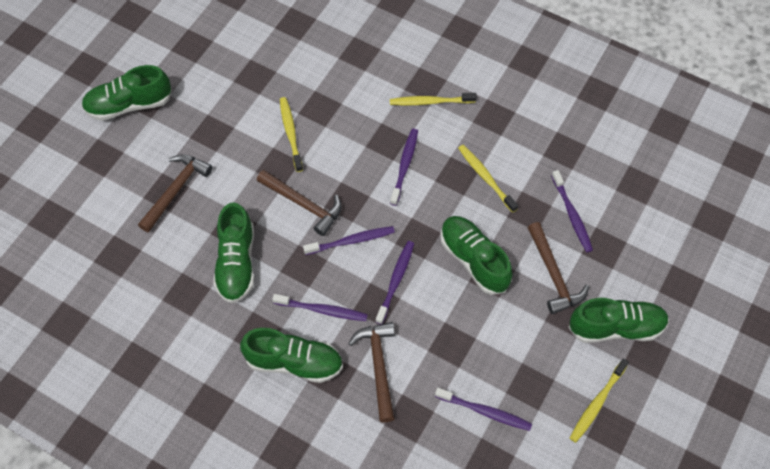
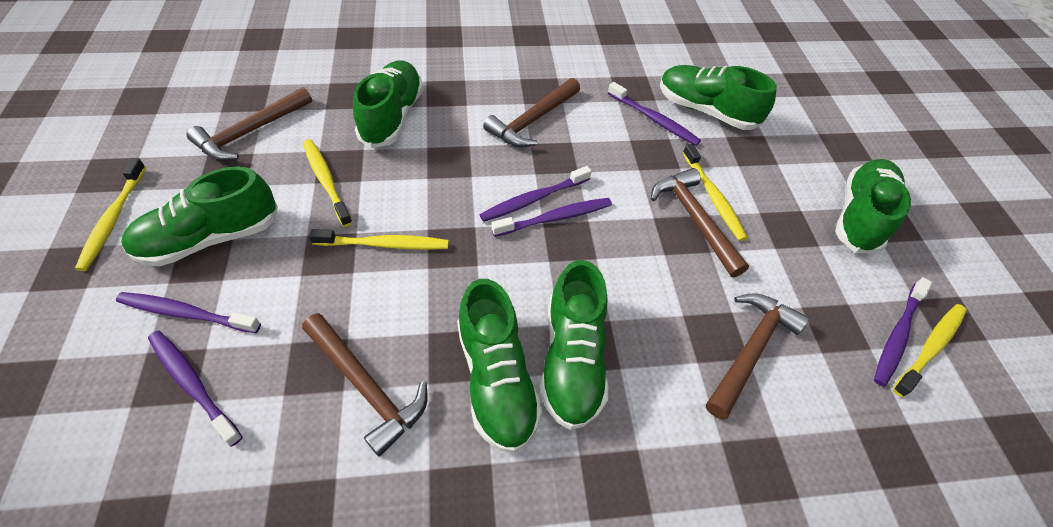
brown hammer: [138,154,212,233] [257,170,342,236] [348,322,395,423] [528,222,589,314] = 4 -> [187,87,312,161] [302,313,428,456] [483,78,580,147] [651,168,749,277] [706,294,809,420] = 5
green shoe: [81,65,172,121] [213,203,254,303] [240,328,343,383] [440,216,513,295] [569,298,669,343] = 5 -> [121,166,278,266] [353,60,423,148] [457,279,543,453] [540,260,608,430] [660,65,777,130] [835,159,911,254] = 6
yellow toothbrush: [280,97,303,172] [390,93,477,106] [458,145,518,213] [570,358,629,443] = 4 -> [75,158,146,271] [303,139,353,227] [309,229,449,250] [683,144,748,241] [893,304,967,397] = 5

